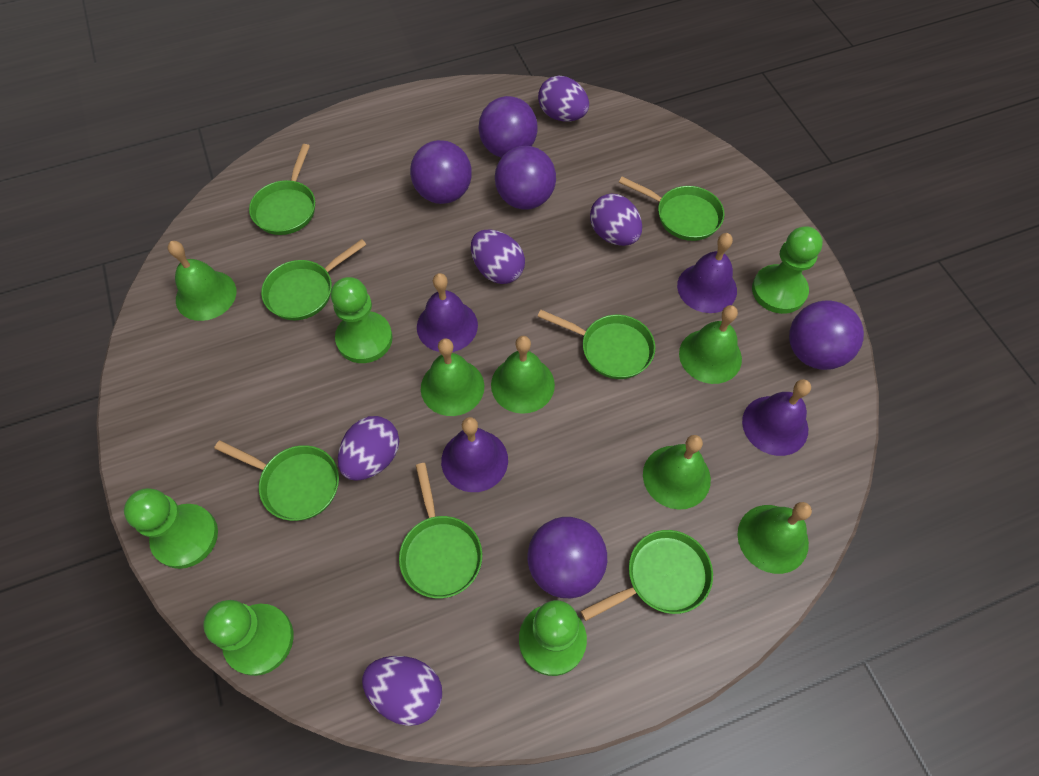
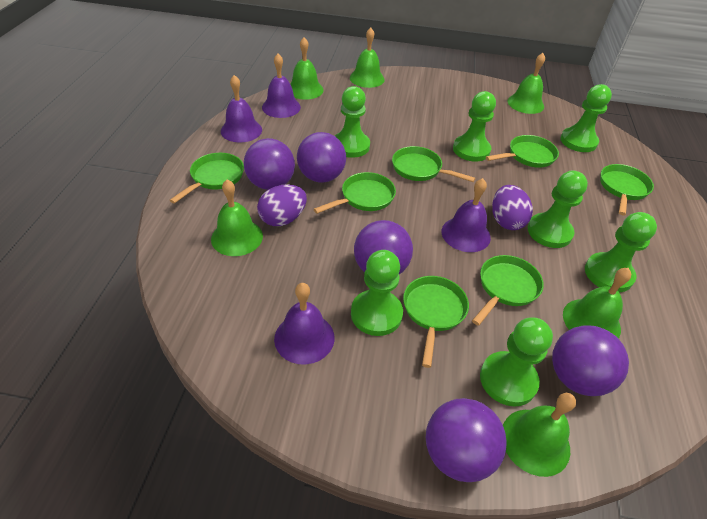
green pawn: [124,488,218,569] [203,600,293,676] [331,277,393,363] [519,600,587,676] [752,226,823,314] = 5 -> [335,86,370,158] [351,250,403,336] [453,91,496,162] [480,317,553,407] [528,171,588,248] [560,84,612,152] [585,212,657,292] = 7
purple egg: [338,416,399,481] [362,656,442,726] [471,229,525,284] [538,75,589,122] [590,194,642,246] = 5 -> [257,184,307,226] [492,185,533,230] = 2

